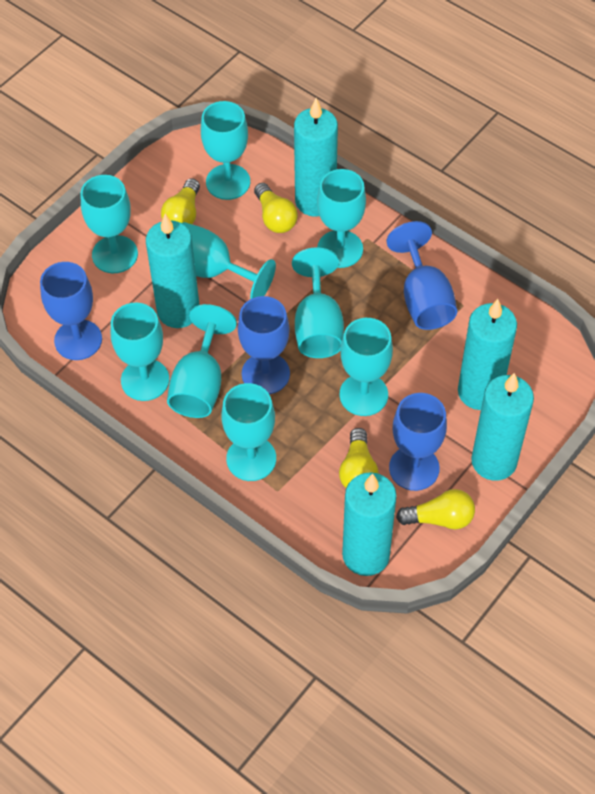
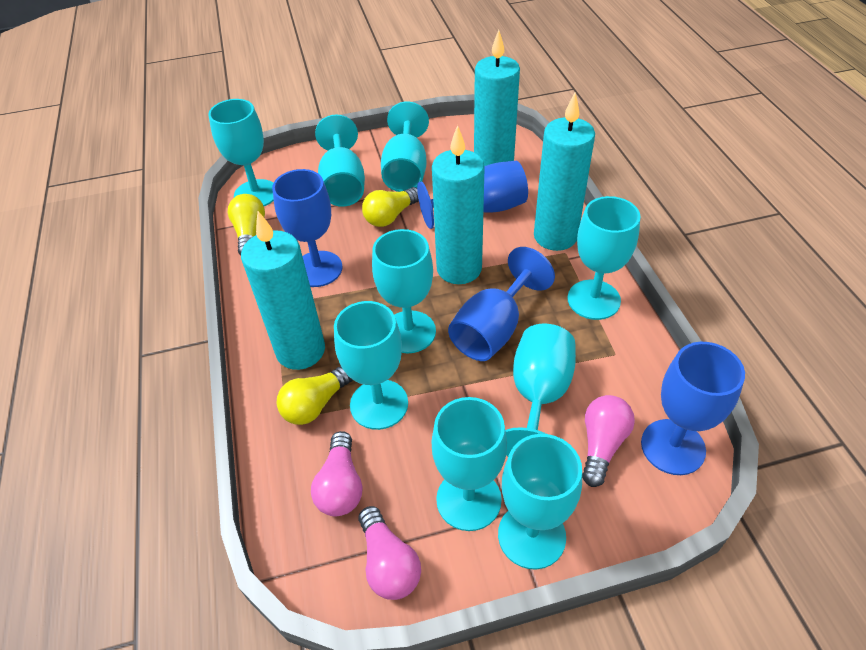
pink light bulb: none = 0 -> [311,431,362,516] [359,506,421,600] [582,395,635,487] = 3
turquoise candle: [146,214,199,328] [294,98,338,217] [342,472,397,576] [458,299,517,410] [471,373,534,481] = 5 -> [241,211,325,370] [432,125,485,284] [474,30,520,166] [534,92,595,251] = 4
yellow light bulb: [161,178,200,224] [254,183,298,233] [339,428,379,488] [396,489,475,529] = 4 -> [228,194,265,255] [277,366,353,425] [362,187,419,227] = 3

